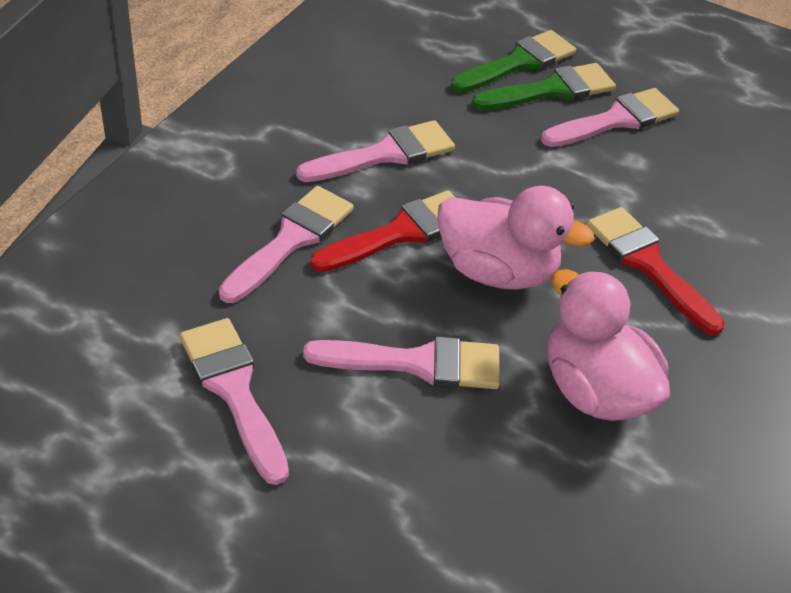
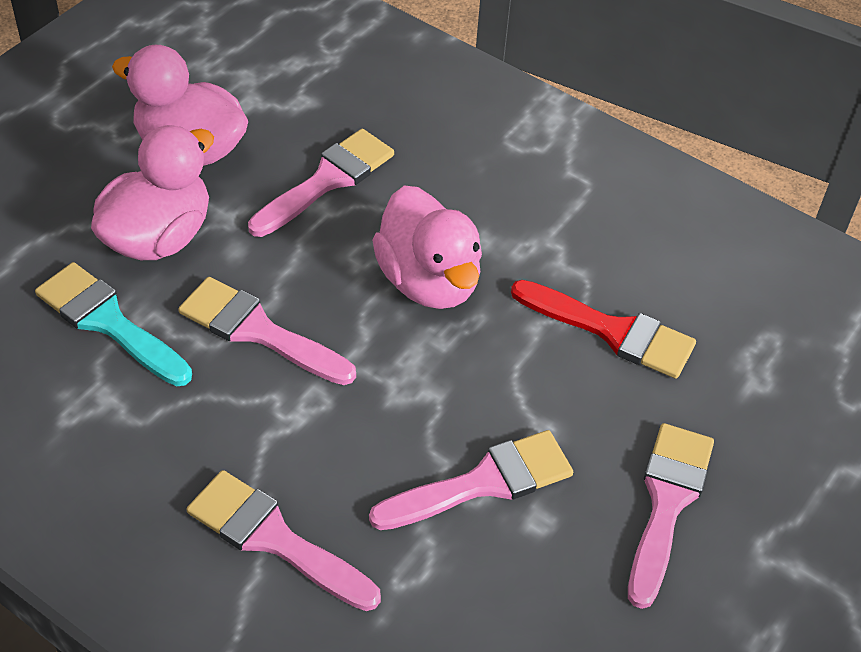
green brush: [451,30,576,93] [472,63,616,110] = 2 -> none = 0
pink duck: [437,186,594,290] [548,269,670,421] = 2 -> [91,125,214,260] [112,45,248,166] [372,186,482,309] = 3
red brush: [310,190,455,272] [587,207,725,335] = 2 -> [511,280,696,379] = 1
turquoise brush: none = 0 -> [35,262,192,386] = 1

